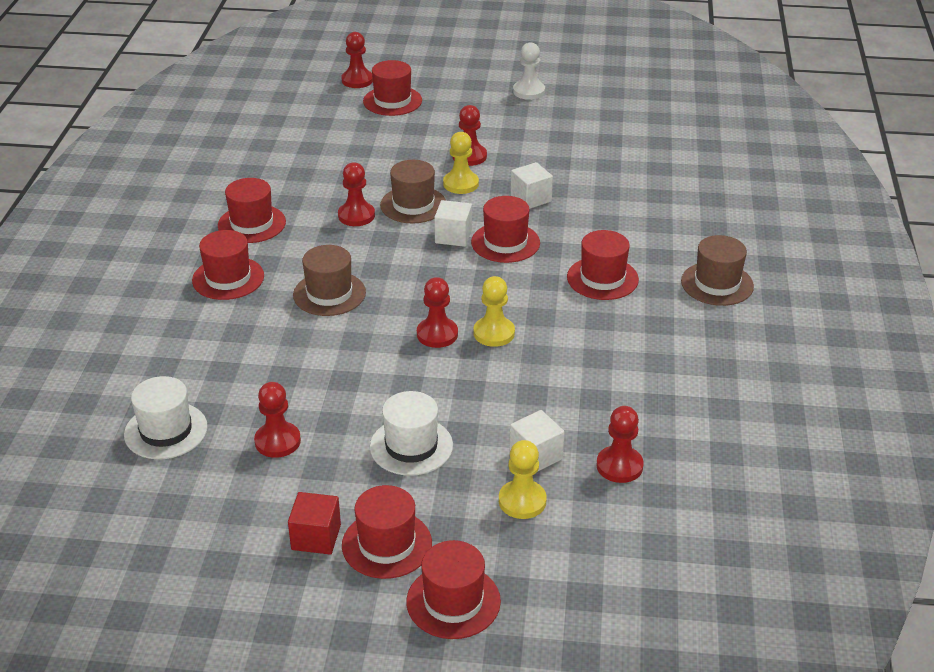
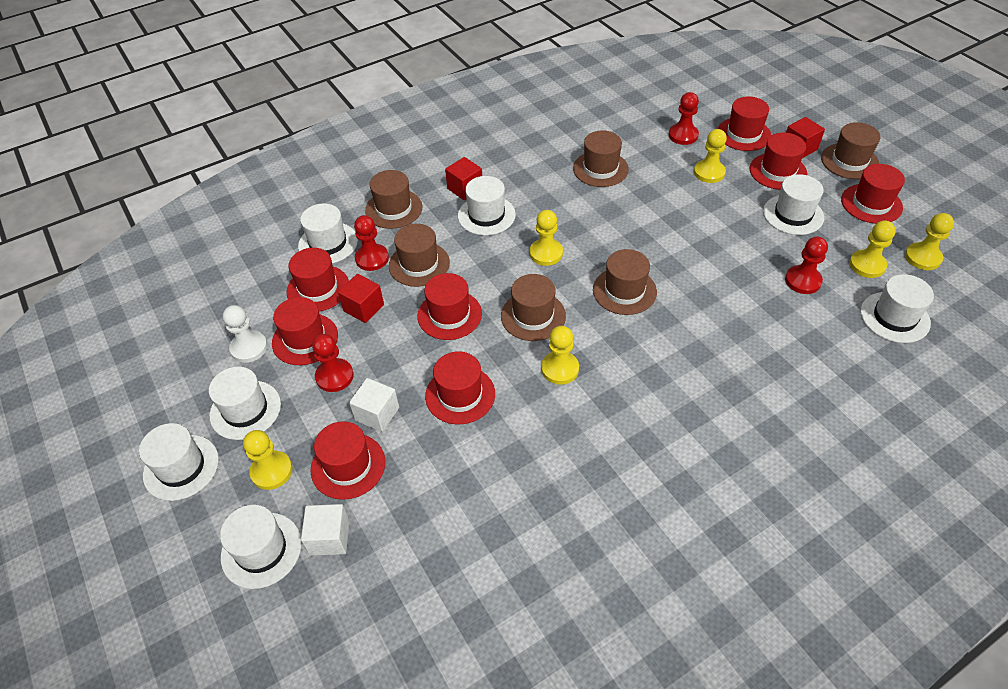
brown hat: [293,245,366,316] [380,160,446,223] [681,235,754,306] = 3 -> [365,170,422,229] [389,224,450,287] [501,274,566,341] [573,130,629,187] [593,249,657,315] [821,122,881,179] = 6
red cube: [288,492,341,555] = 1 -> [338,274,384,323] [445,157,482,200] [786,117,825,158] = 3
red hat: [192,230,264,300] [218,178,286,243] [342,485,432,579] [363,60,422,116] [406,540,501,639] [471,196,540,263] [567,230,639,300] = 7 -> [272,297,338,365] [287,248,349,311] [310,421,385,500] [417,273,482,340] [425,351,495,425] [717,97,772,151] [749,133,807,190] [841,164,905,224] = 8
red pawn: [254,382,301,458] [338,162,375,226] [342,32,373,88] [417,277,458,348] [453,105,487,166] [596,406,644,483] = 6 -> [312,334,354,392] [354,215,389,271] [669,92,699,145] [785,236,828,294] = 4
white cube: [434,200,472,247] [509,410,564,472] [510,162,553,209] = 3 -> [301,504,349,556] [349,378,399,432] = 2
white hat: [124,376,208,459] [370,391,453,476] = 2 -> [139,423,219,501] [209,367,281,440] [220,505,302,589] [298,203,358,264] [458,176,516,236] [763,174,824,235] [860,274,934,343] = 7
yellow pawn: [443,132,479,194] [474,276,515,347] [499,440,547,519] = 3 -> [243,430,293,490] [530,210,563,266] [541,326,579,385] [694,129,727,183] [849,220,896,278] [905,213,954,270] = 6

